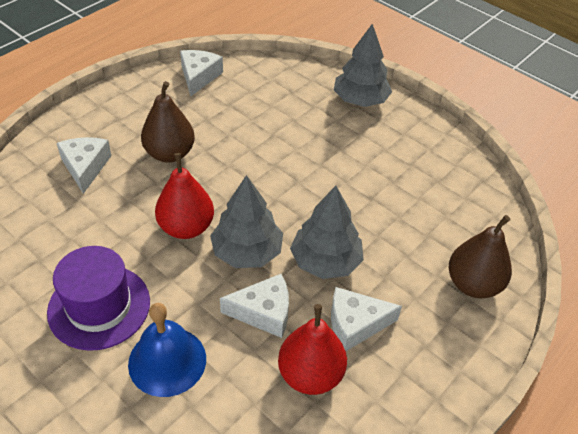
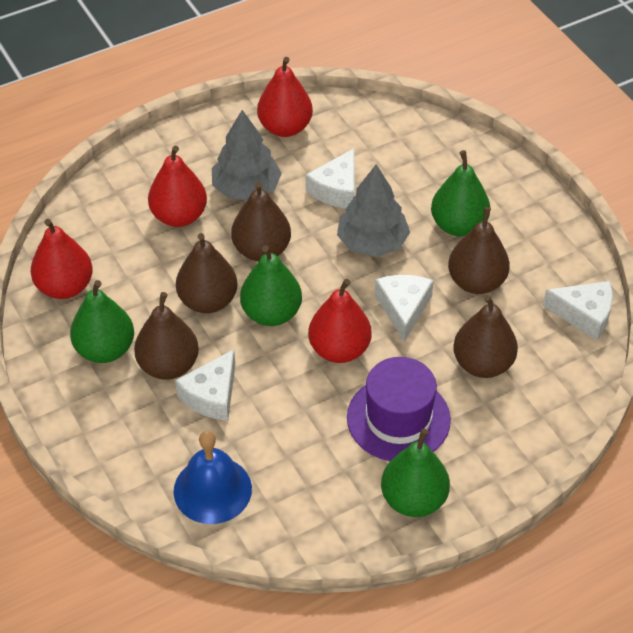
brown pear: [141,81,195,163] [449,215,512,298] = 2 -> [134,292,199,380] [176,233,238,313] [231,181,291,261] [448,207,510,294] [453,295,518,378] = 5
green pear: none = 0 -> [70,280,134,363] [240,245,302,326] [381,429,450,517] [431,150,490,236] = 4
grey tree: [210,175,283,268] [290,186,364,279] [334,24,392,107] = 3 -> [212,110,282,200] [337,164,410,257] = 2
red pear: [155,153,214,239] [278,304,347,395] = 2 -> [31,219,93,299] [148,145,207,227] [257,57,313,137] [308,279,372,363] = 4

